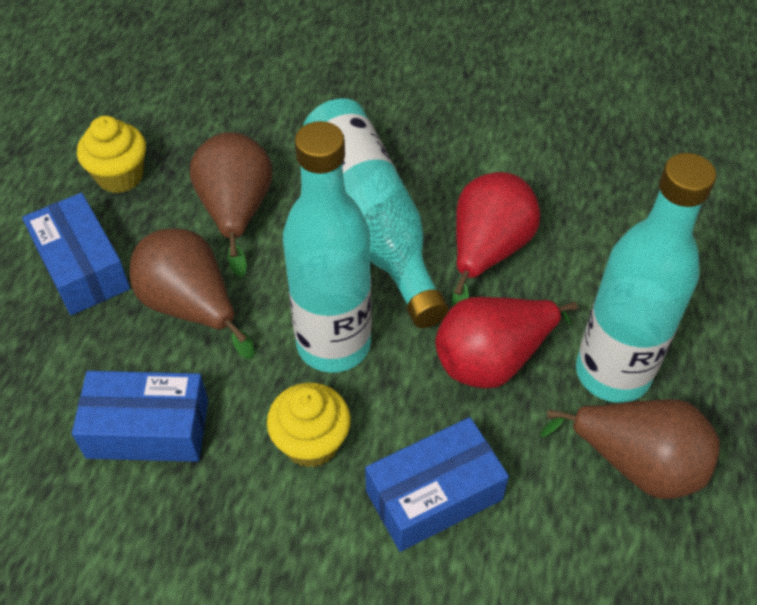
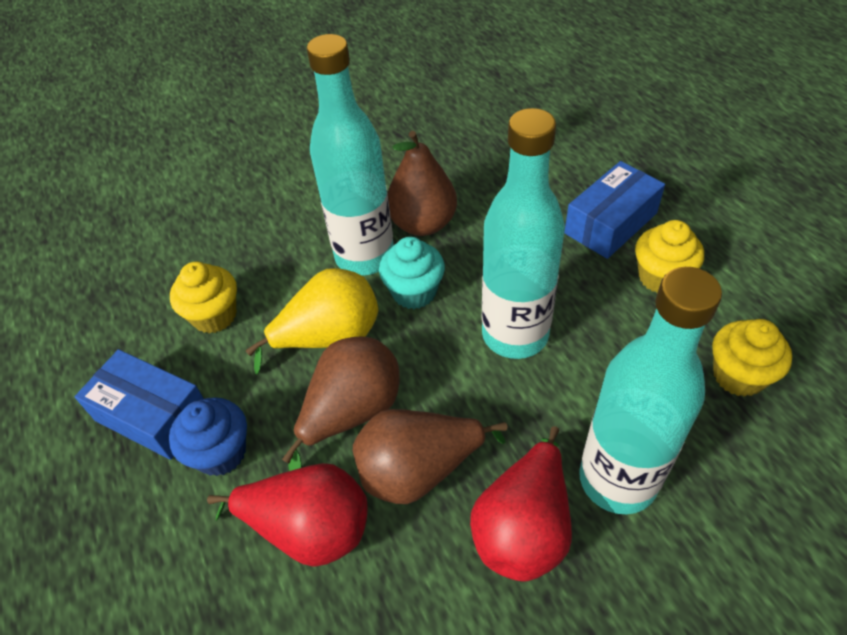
blue box: [22,193,130,315] [72,371,208,462] [365,417,509,552] = 3 -> [75,349,204,460] [564,161,665,259] = 2
blue cupcake: none = 0 -> [169,397,247,476] = 1
turquoise cupcake: none = 0 -> [379,237,445,309] = 1
yellow cupcake: [77,116,146,193] [267,383,351,468] = 2 -> [170,262,237,333] [635,220,704,293] [712,319,792,397] = 3
yellow pear: none = 0 -> [246,268,378,374] = 1

